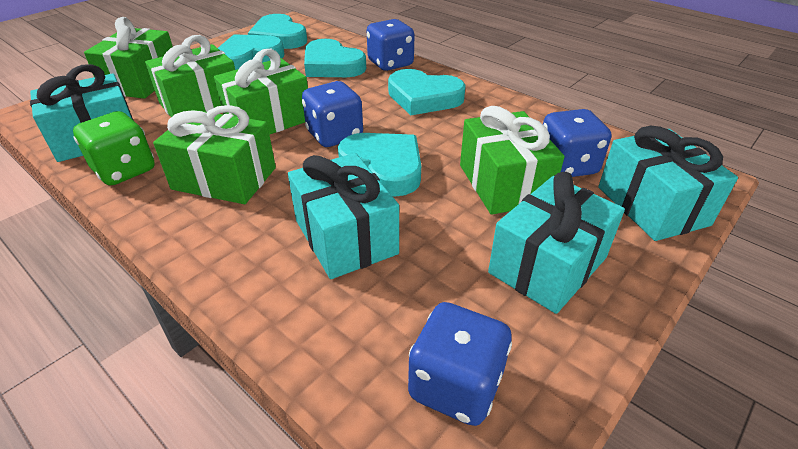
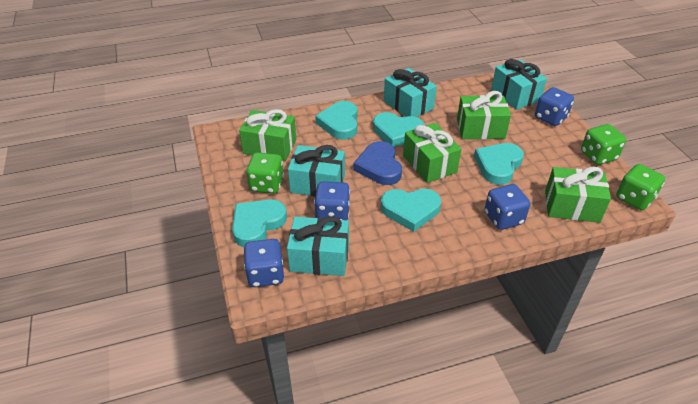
blue heart: none = 0 -> [354,141,402,185] = 1
green dice: [73,111,155,186] = 1 -> [246,152,284,194] [581,124,626,165] [616,164,665,210] = 3
green gift: [84,17,173,99] [145,35,235,117] [153,105,276,204] [214,49,308,135] [460,106,564,215] = 5 -> [239,109,296,161] [403,123,461,183] [457,91,511,139] [545,167,611,223] = 4

